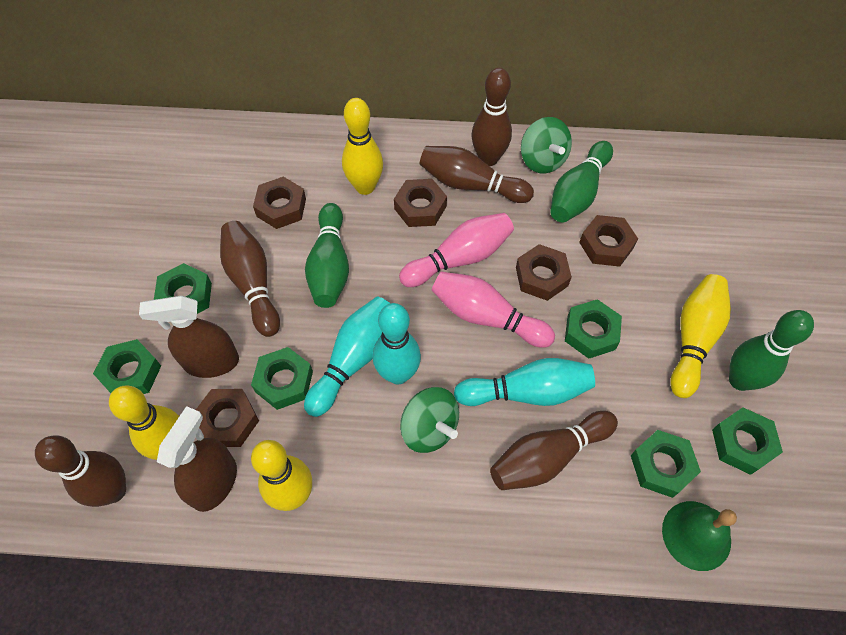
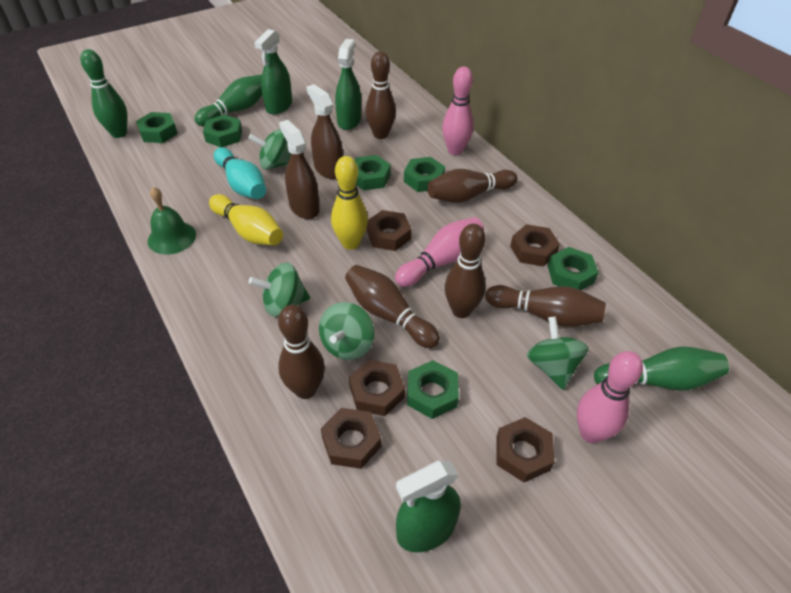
brown bowling pin: [35,435,126,507] [220,221,280,337] [419,146,534,203] [471,68,512,166] [490,411,618,490] = 5 -> [278,305,325,399] [345,265,440,348] [365,51,396,139] [427,169,518,203] [445,224,486,318] [485,285,606,327] = 6
green spinning top: [400,387,459,453] [521,117,572,174] = 2 -> [248,129,291,170] [249,262,310,316] [319,302,374,360] [527,316,589,390] = 4
green spray bottle: none = 0 -> [254,29,292,115] [335,39,361,130] [396,460,460,552] = 3
pink bowling pin: [399,213,514,287] [432,271,555,348] = 2 -> [395,217,484,287] [442,67,474,155] [577,351,643,443] = 3
turquoise bowling pin: [304,296,390,417] [373,303,421,385] [454,358,595,406] = 3 -> [214,147,266,199] = 1
yellow bowling pin: [109,385,179,460] [251,440,312,511] [342,98,383,195] [670,274,731,398] = 4 -> [209,194,283,246] [331,156,368,250] = 2

